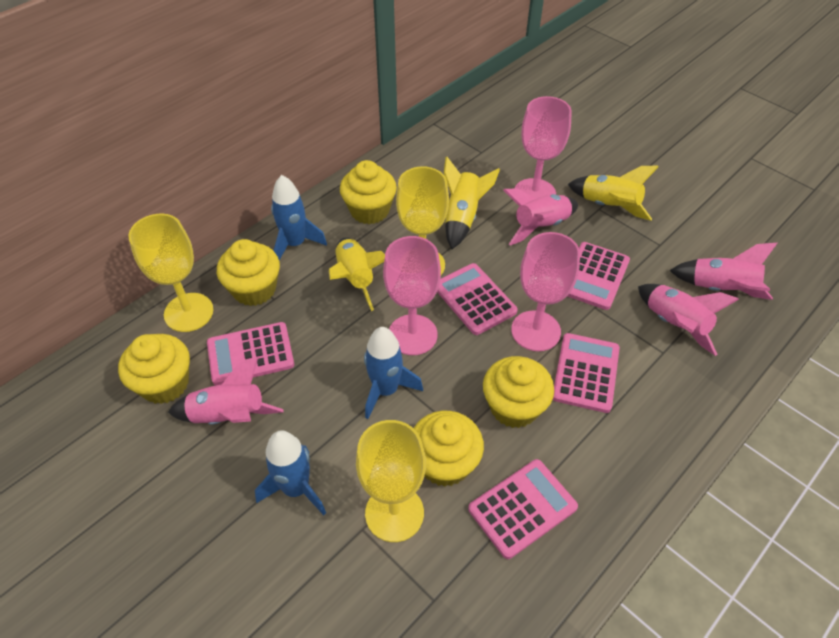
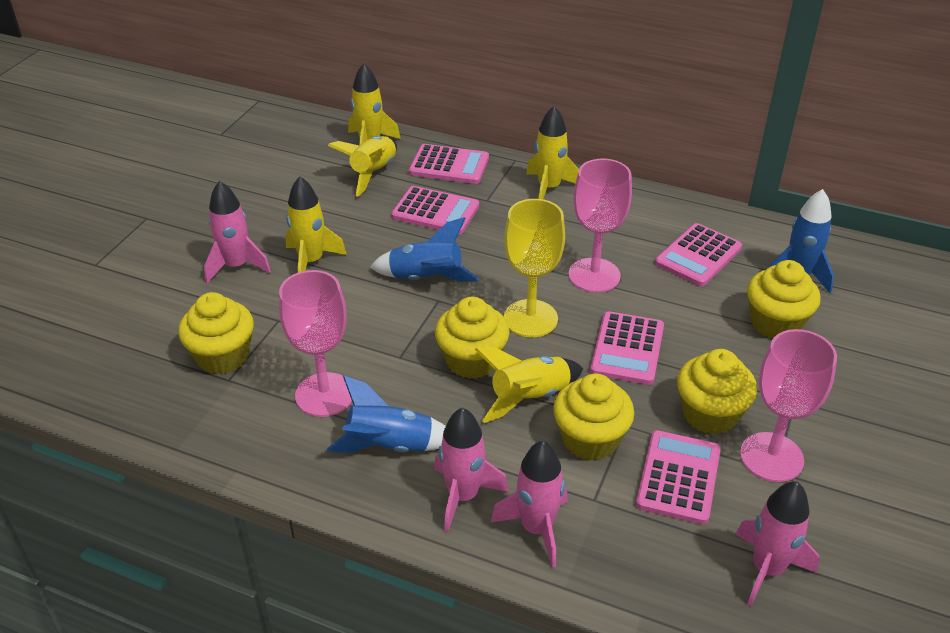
yellow goblet: [128,213,213,332] [356,420,426,542] [396,166,449,275] = 3 -> [504,199,565,337] = 1
yellow rocket: [329,238,385,311] [444,157,500,249] [568,166,659,221] = 3 -> [286,176,347,272] [328,136,397,197] [348,63,401,146] [474,347,583,423] [526,106,579,199] = 5

